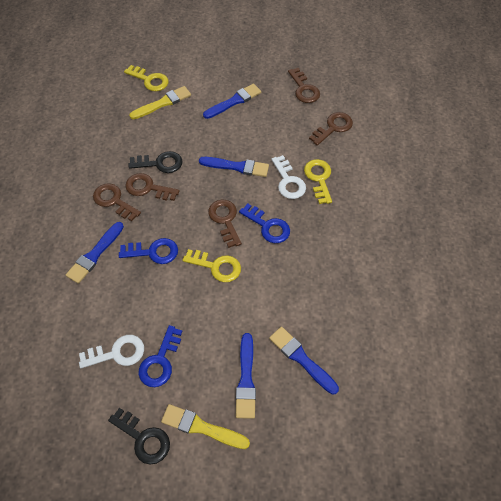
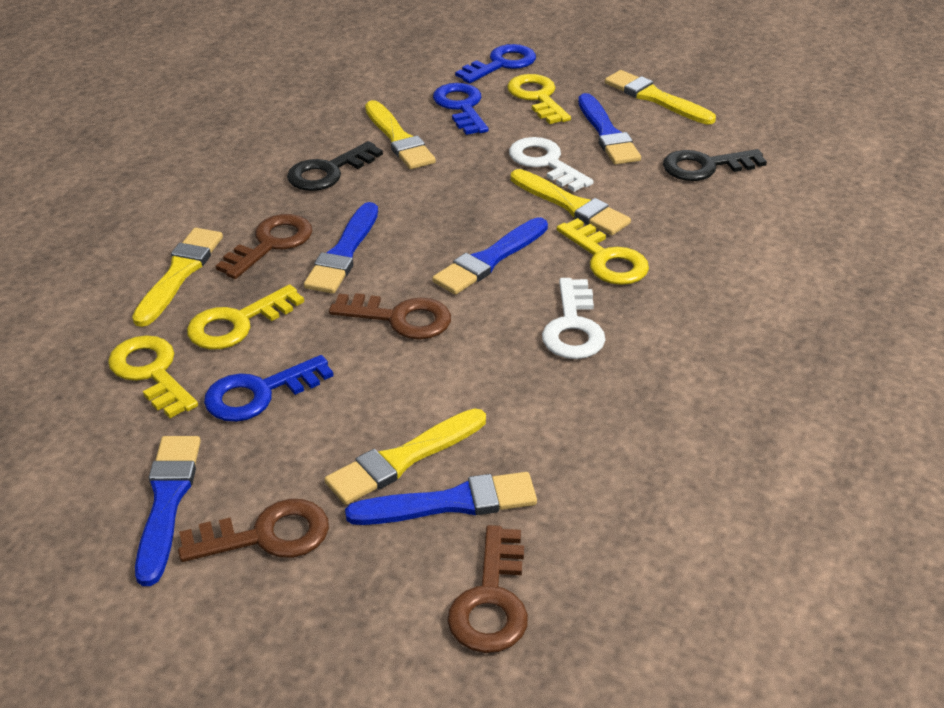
brown key: [93,183,141,221] [125,173,180,201] [208,199,242,248] [288,68,320,103] [309,112,353,146] = 5 -> [178,499,329,562] [216,214,312,279] [329,293,451,340] [447,525,528,653] = 4
yellow brush: [129,86,191,120] [161,404,250,449] = 2 -> [132,228,223,327] [324,408,486,505] [365,100,436,169] [511,169,631,235] [605,70,716,124] = 5
yellow key: [124,65,169,91] [182,249,241,282] [304,159,332,204] = 3 -> [108,335,198,418] [187,285,304,350] [507,74,571,124] [557,218,649,285] = 4

